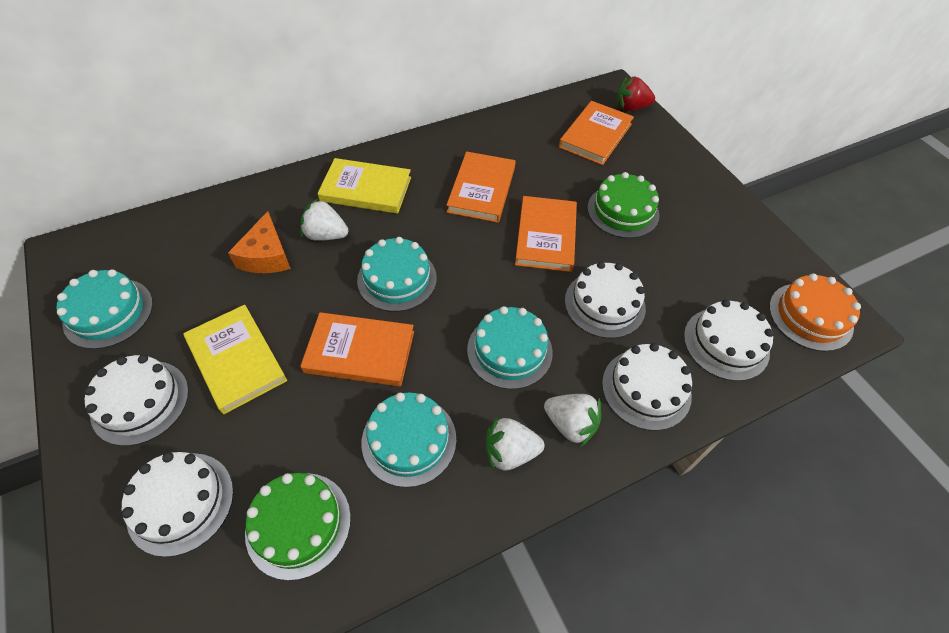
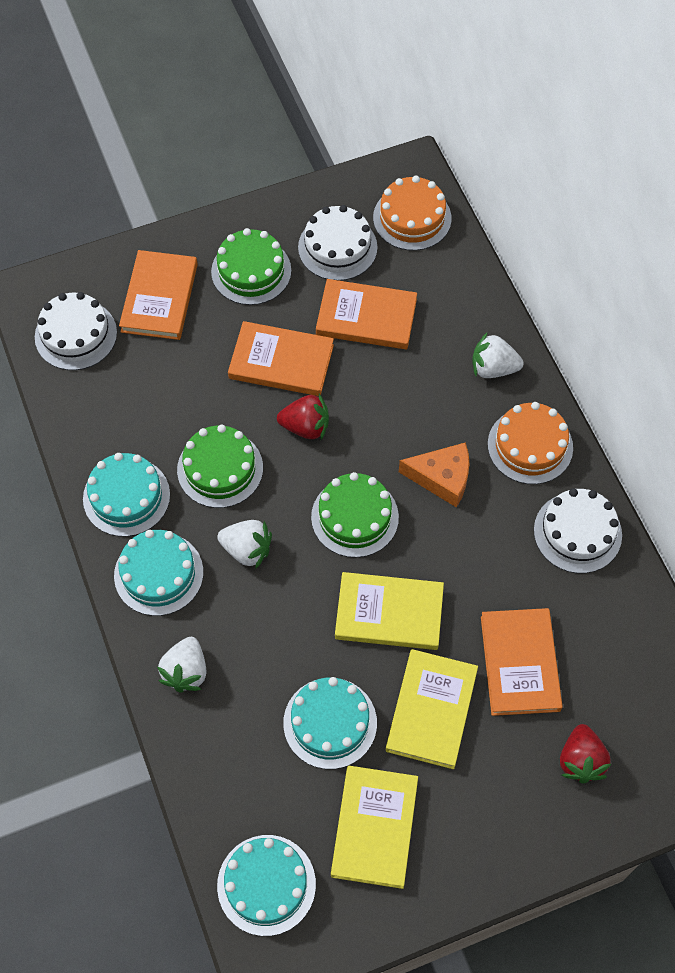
green cake: [245,473,351,581] [587,172,659,238] = 2 -> [177,425,263,508] [211,228,291,305] [311,472,399,558] = 3
orange cake: [769,273,861,351] = 1 -> [373,175,452,251] [488,402,573,484] = 2
red strawberry: [616,76,655,111] = 1 -> [277,394,329,440] [560,724,611,784] = 2
white cake: [84,355,189,446] [121,452,234,557] [565,262,646,338] [602,343,692,431] [684,300,774,381] = 5 -> [35,292,117,370] [298,205,377,281] [534,488,622,573] = 3
yellow book: [183,305,287,414] [317,158,411,214] = 2 -> [331,766,418,889] [335,572,444,650] [386,649,478,769] = 3

